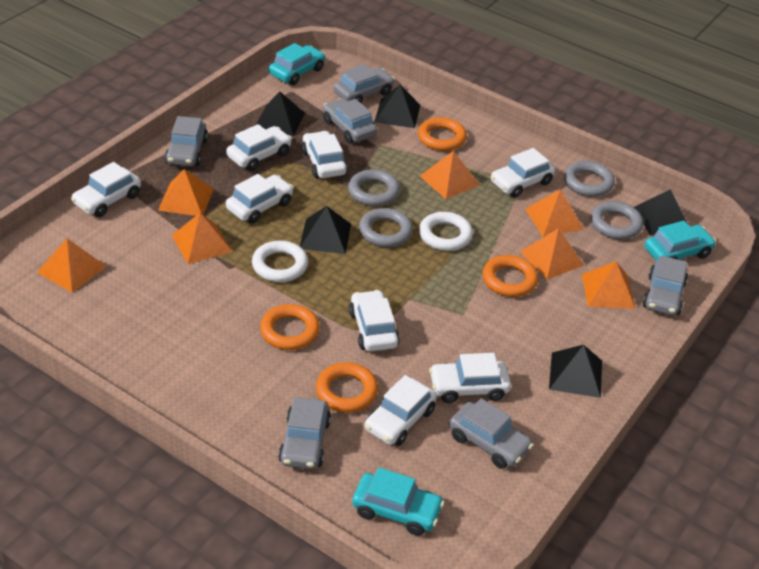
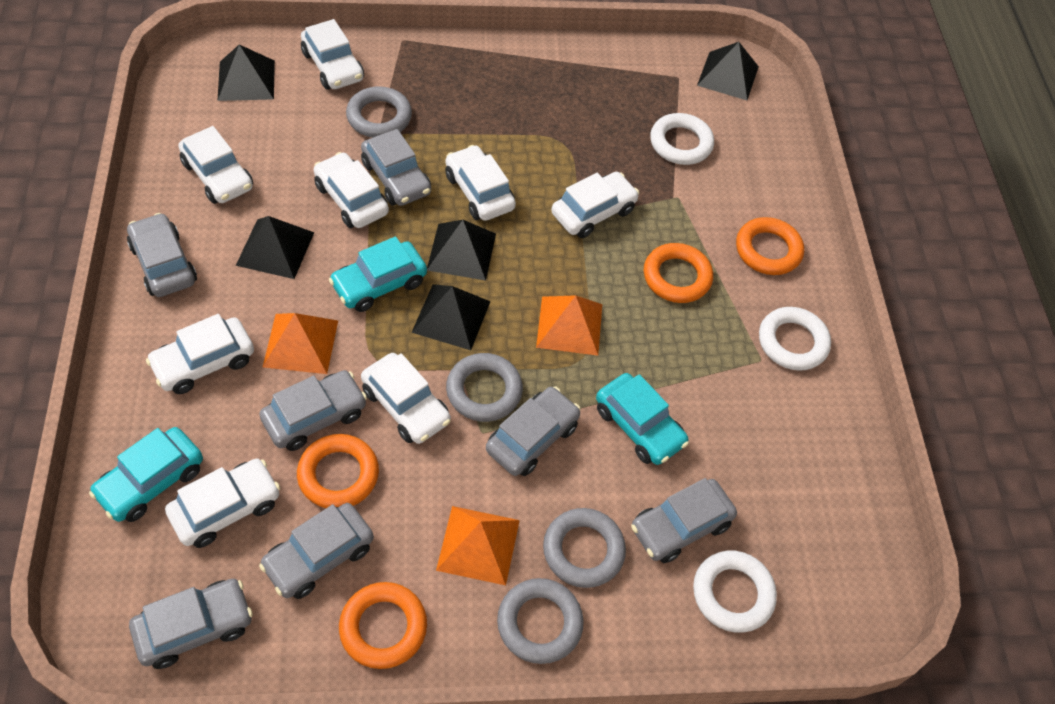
grey car: [165,116,208,166] [278,397,331,469] [323,98,377,144] [334,64,395,103] [449,398,533,469] [642,255,688,316] = 6 -> [127,213,197,297] [129,579,253,669] [259,503,374,599] [260,370,367,451] [361,129,431,206] [486,387,581,476] [631,478,737,563] = 7
orange pyramid: [37,239,107,293] [158,169,214,216] [172,213,232,264] [420,151,480,199] [520,228,584,280] [525,189,584,237] [582,261,636,309] = 7 -> [263,313,338,374] [436,506,520,585] [536,295,602,356] = 3
white ring: [252,240,308,282] [419,212,473,251] = 2 -> [650,113,714,165] [693,550,777,633] [759,307,831,371] = 3

